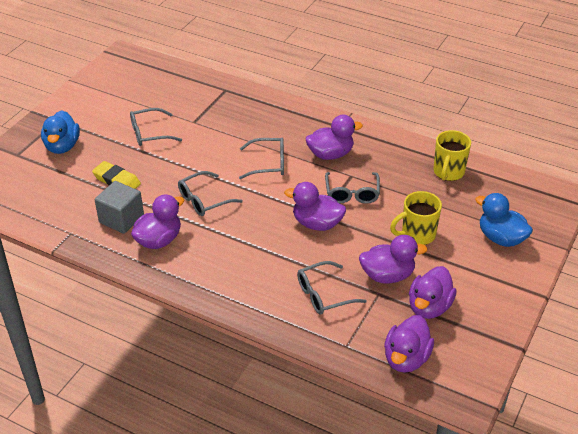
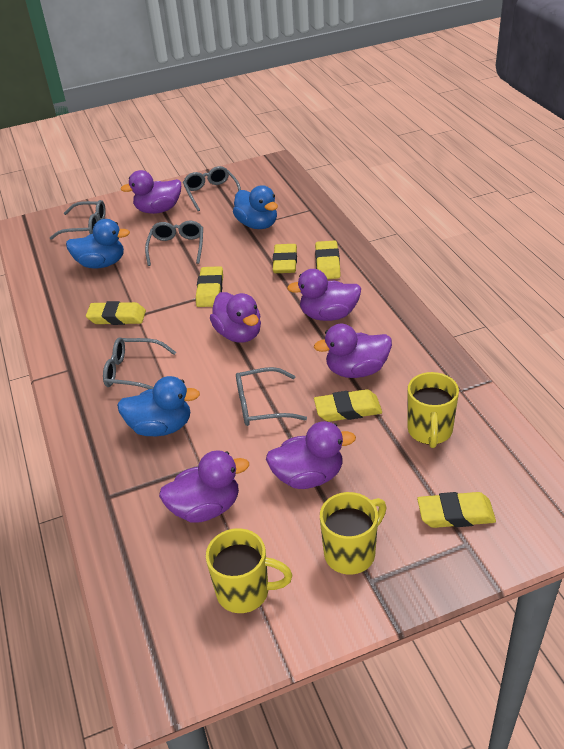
blue duck: [41,110,80,154] [475,193,533,247] = 2 -> [66,219,130,268] [117,376,200,436] [233,185,278,229] = 3
grey cube: [95,181,144,234] = 1 -> none = 0
yellow eraser: [92,161,141,189] = 1 -> [86,301,146,325] [196,266,223,307] [273,244,297,273] [314,389,382,422] [315,241,341,279] [417,492,496,528] = 6
yellow mug: [390,191,442,245] [433,130,471,181] = 2 -> [206,528,292,613] [320,492,386,575] [407,372,459,448] = 3

